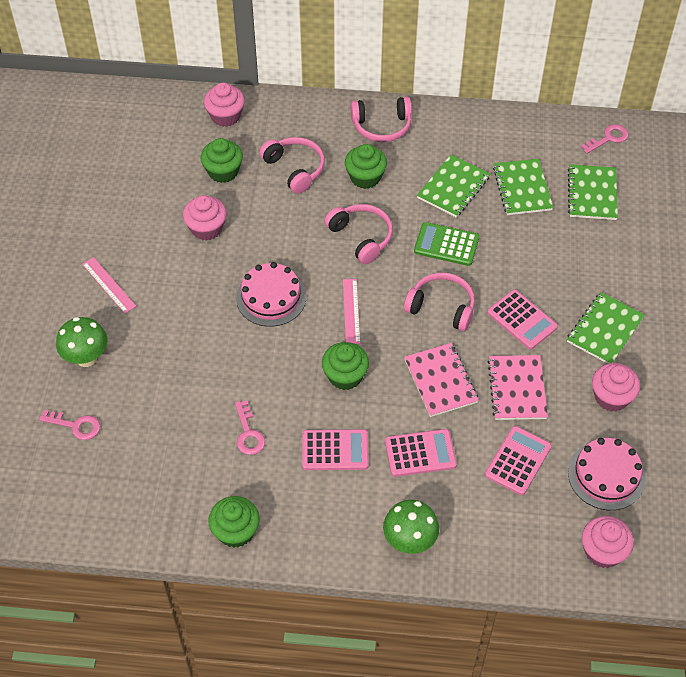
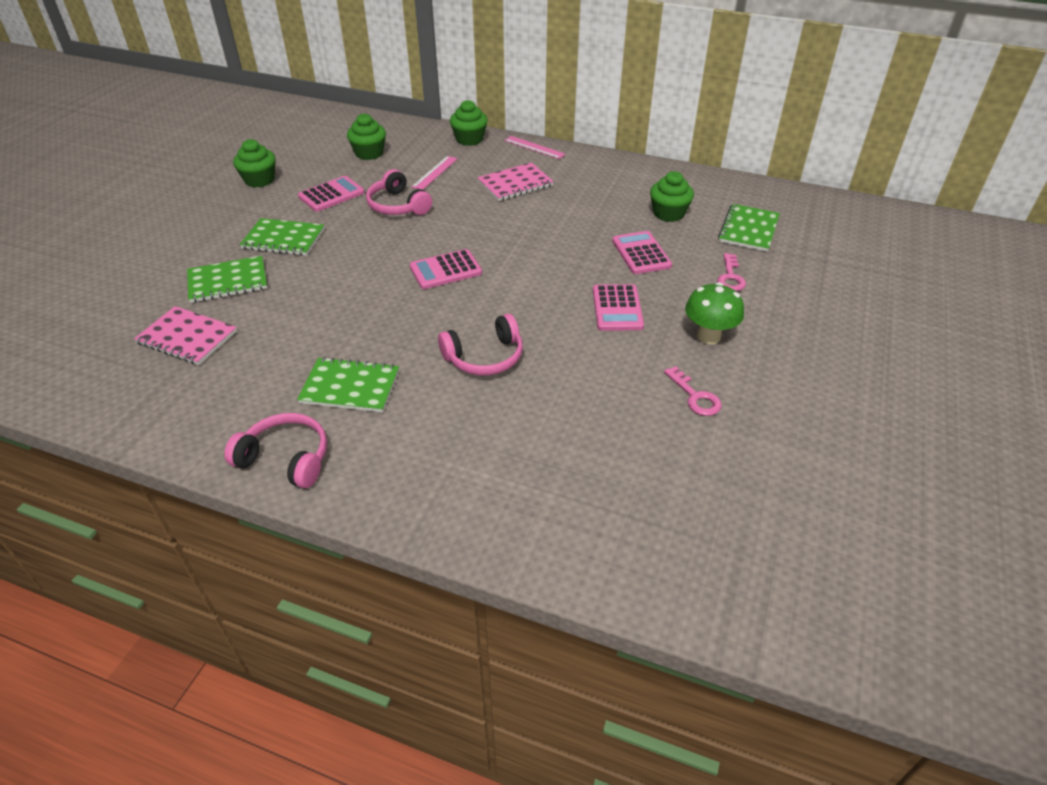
green calculator: [414,222,479,266] = 1 -> none = 0
green mushroom: [56,317,108,367] [383,500,439,554] = 2 -> [685,282,744,344] = 1
pink cake: [236,262,306,327] [568,438,645,510] = 2 -> none = 0
pink cupcake: [183,195,227,241] [204,83,245,127] [582,516,634,568] [592,363,640,412] = 4 -> none = 0
pink headphones: [259,137,325,194] [325,204,393,264] [351,97,412,142] [404,273,475,331] = 4 -> [224,413,327,488] [366,169,432,215] [438,314,523,375] = 3
pink key: [39,410,100,440] [235,400,265,455] [581,124,628,154] = 3 -> [664,366,722,416] [717,253,746,291] = 2

